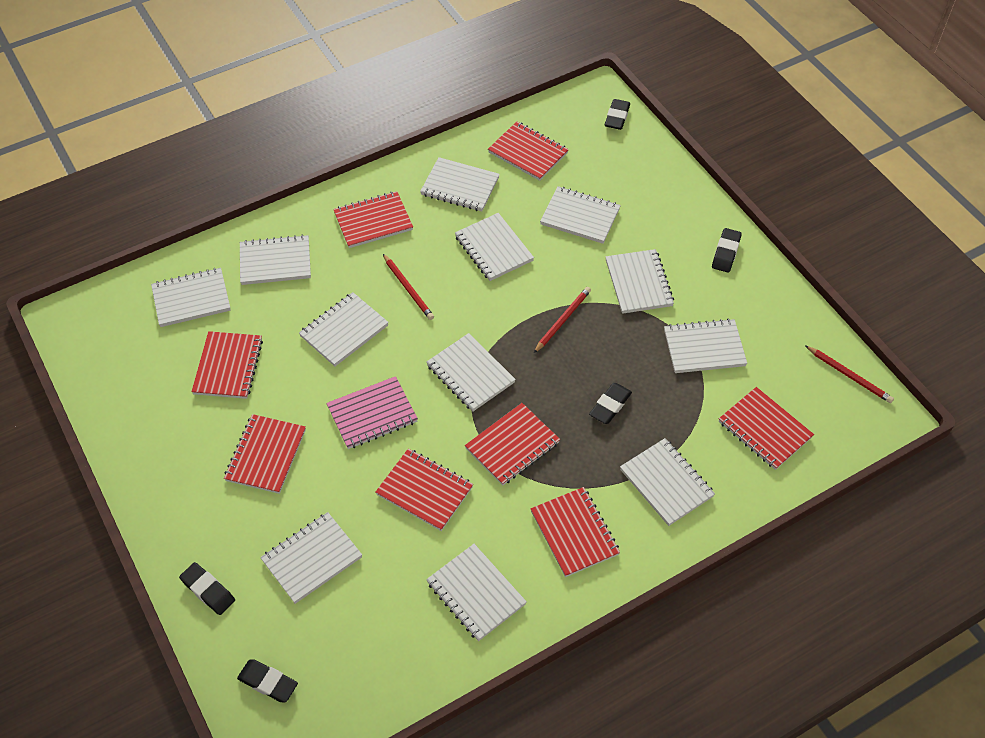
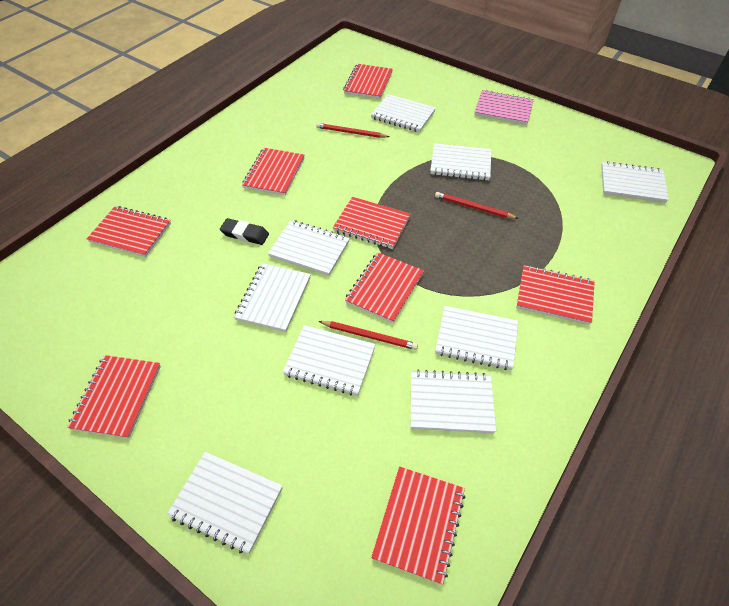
black eraser: [179,562,235,615] [237,659,298,703] [589,383,632,424] [605,99,630,130] [712,228,742,273] = 5 -> [220,218,269,245] = 1
white notebook: [151,268,230,327] [240,234,311,285] [260,512,362,604] [299,292,389,366] [420,157,500,212] [426,333,516,412] [426,544,527,641] [455,213,534,281] [540,186,621,244] [606,249,674,314] [620,438,715,526] [664,318,747,373] = 12 -> [167,452,283,554] [234,263,311,332] [268,220,350,276] [282,325,376,396] [371,94,436,132] [411,370,496,433] [430,143,491,181] [435,306,518,370] [601,161,669,203] = 9

